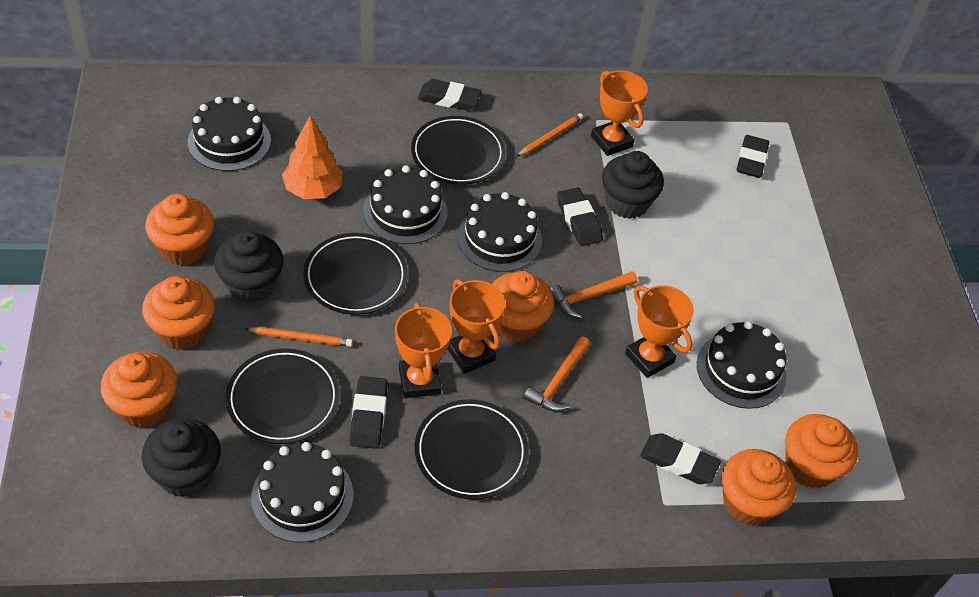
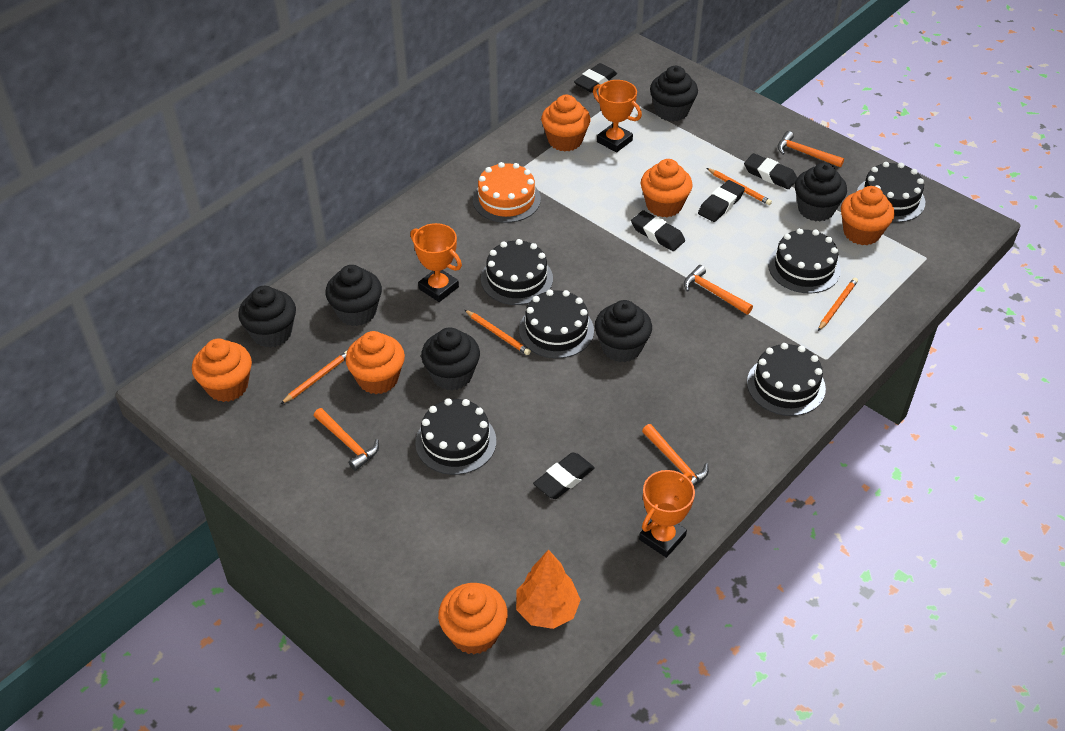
black cake: [188,97,271,171] [251,442,353,542] [363,165,448,244] [457,192,542,272] [697,321,787,409] = 5 -> [415,398,496,475] [481,239,553,305] [519,290,594,358] [747,343,826,416] [768,228,841,293] [856,162,925,222] = 6
black cupcake: [142,418,221,497] [214,231,284,303] [602,151,664,219] = 3 -> [238,286,296,348] [325,265,382,326] [421,327,480,391] [595,300,652,362] [650,66,698,122] [795,163,847,222] = 6
black plate: [226,348,340,444] [303,233,408,315] [411,116,506,185] [415,400,529,499] = 4 -> none = 0
orange cake: none = 0 -> [473,162,541,223] = 1
orange hammer: [523,337,591,412] [550,271,637,318] = 2 -> [314,408,379,471] [642,424,709,486] [684,265,753,315] [778,131,844,167] = 4
orange pencil: [245,327,353,347] [516,113,583,157] = 2 -> [281,350,348,404] [465,310,531,355] [707,168,772,205] [818,278,858,331] = 4
orange trophy: [395,303,452,398] [447,279,505,374] [591,70,648,156] [625,285,694,378] = 4 -> [410,223,462,302] [593,80,642,153] [639,470,695,558] = 3

